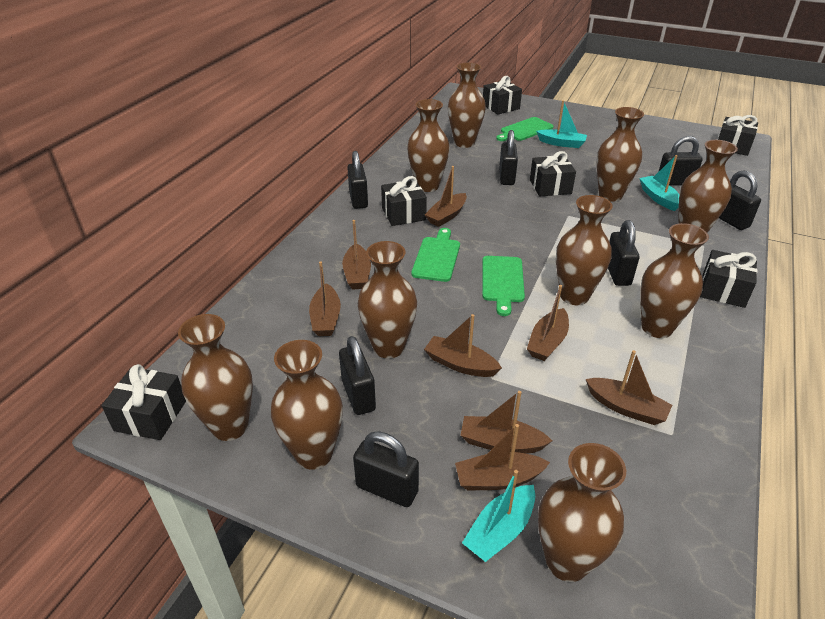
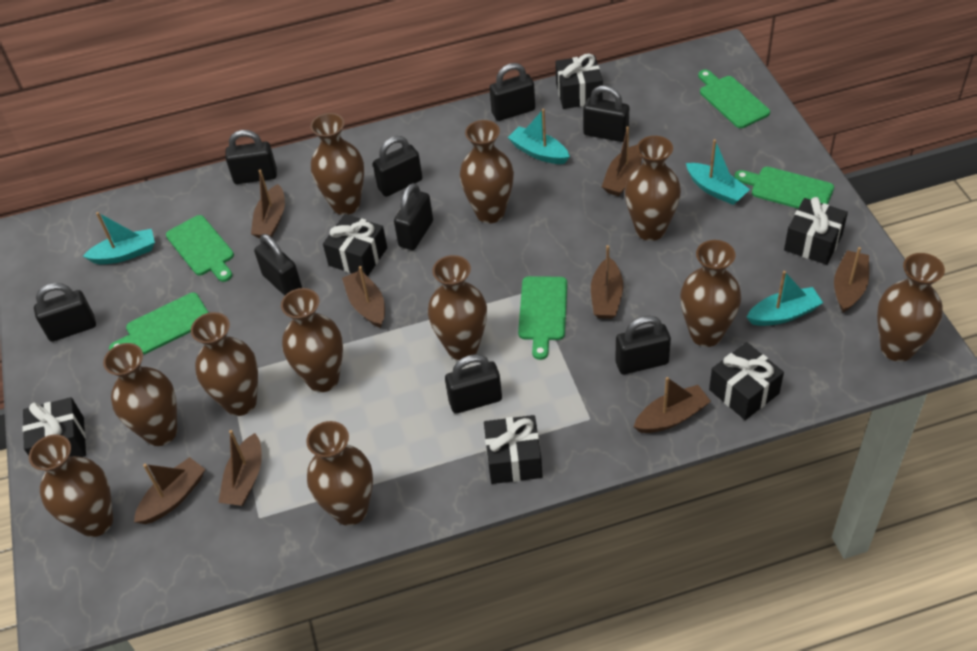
black padlock: [339,336,376,415] [347,151,368,209] [353,431,419,507] [499,130,518,185] [608,220,639,286] [658,136,702,186] [719,171,761,230] = 7 -> [34,283,96,342] [225,130,277,184] [254,234,302,296] [373,136,422,197] [394,183,433,250] [445,354,502,414] [489,63,535,121] [583,85,629,142] [615,316,671,374] = 9
brown vase: [178,314,253,441] [271,340,343,470] [358,241,417,359] [407,99,450,192] [448,62,486,148] [538,443,626,582] [556,195,612,305] [597,107,644,202] [640,223,709,338] [678,140,738,233] = 10 -> [29,435,113,537] [103,343,177,446] [191,312,258,416] [281,288,343,392] [306,421,373,526] [310,113,364,215] [428,255,487,360] [460,120,514,223] [625,136,681,241] [680,240,741,347] [877,253,945,362] = 11
green cutting board: [411,228,460,282] [482,256,525,316] [496,117,553,141] = 3 -> [109,293,209,354] [166,215,234,282] [518,276,567,360] [698,70,770,128] [734,167,834,208] = 5
turquoise boat: [462,470,535,562] [536,100,587,148] [639,155,679,211] = 3 -> [83,212,155,264] [508,109,570,164] [686,139,750,205] [747,271,823,326] = 4

